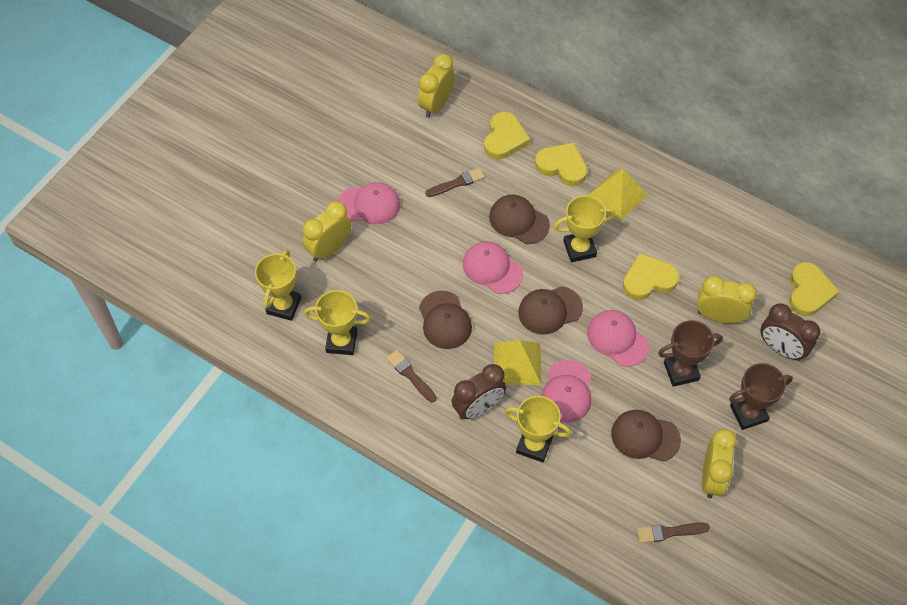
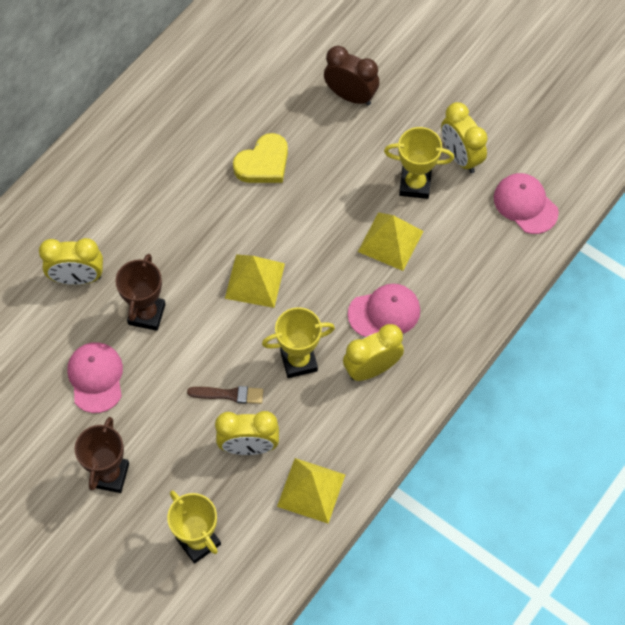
brown brush: [386,350,436,402] [425,168,485,197] [637,523,710,543] = 3 -> [187,386,263,404] = 1
brown cap: [419,291,472,349] [489,195,550,244] [518,286,583,334] [611,410,681,461] = 4 -> none = 0
brown clock: [452,364,506,420] [760,303,820,361] = 2 -> [324,46,379,105] = 1
pink cap: [338,182,400,225] [463,241,523,294] [541,360,591,423] [587,310,649,367] = 4 -> [67,342,123,413] [348,284,420,337] [494,173,559,234] = 3
yellow heart: [484,112,530,159] [535,143,587,186] [623,253,679,300] [789,262,839,316] = 4 -> [233,133,288,183] = 1
yellow pyramid: [494,340,541,385] [588,169,648,221] = 2 -> [225,254,285,308] [277,458,346,523] [358,212,423,271] = 3
yellow trophy: [255,250,301,321] [304,290,371,355] [505,396,571,463] [554,195,615,262] = 4 -> [167,490,221,564] [262,307,335,378] [384,127,454,199] = 3

